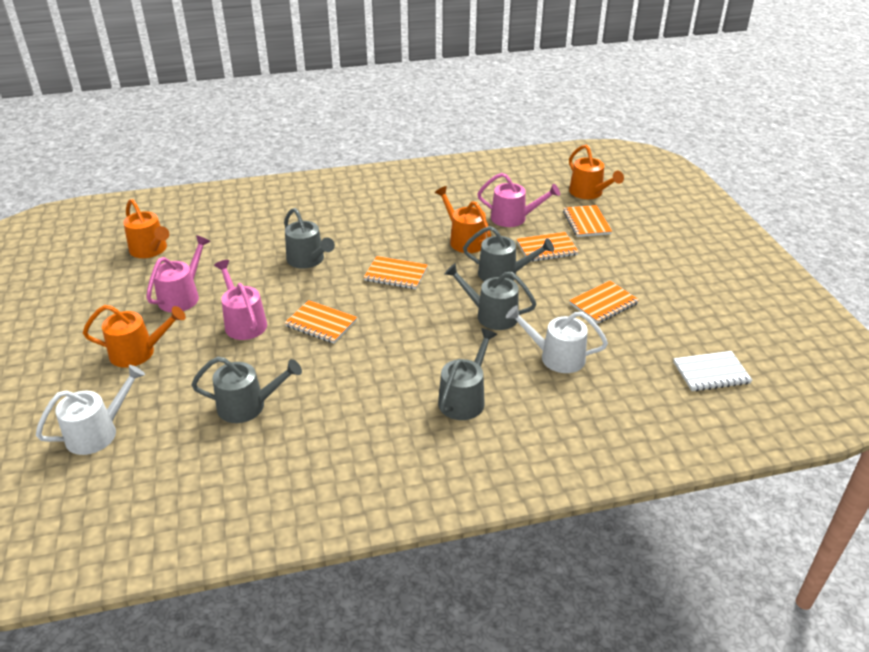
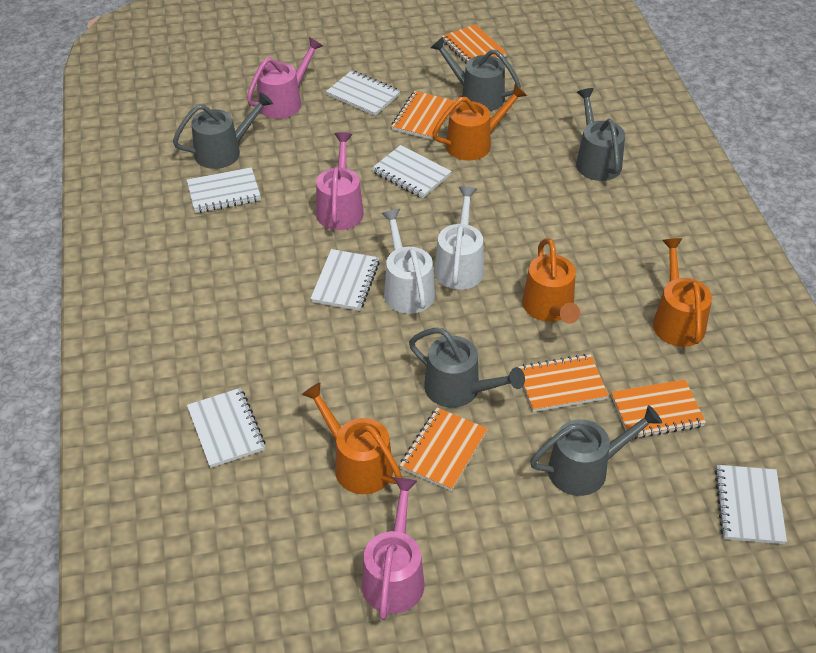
white notebook: [673,351,752,391] = 1 -> [187,167,261,213] [187,388,265,468] [310,249,380,311] [326,70,400,116] [372,145,452,198] [715,465,787,544] = 6

